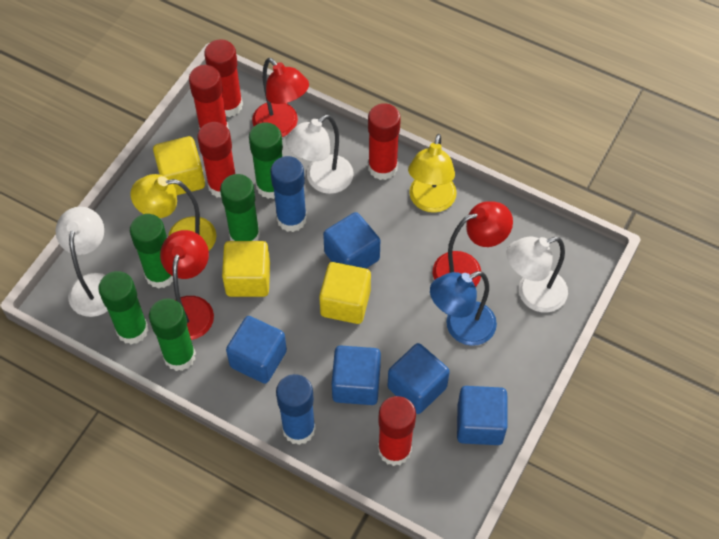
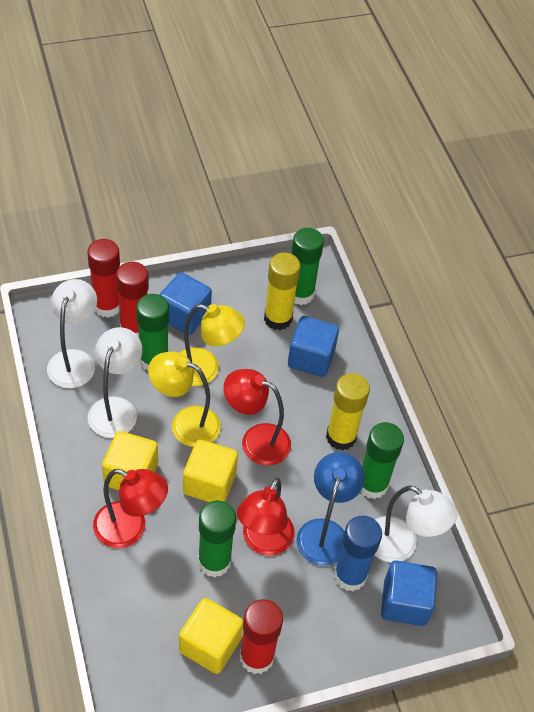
blue cube: [226,316,287,384] [323,212,380,268] [332,346,381,405] [388,343,450,414] [457,386,508,445] = 5 -> [159,272,212,335] [288,316,339,377] [381,560,437,626] = 3
blue glue stick: [270,156,307,232] [276,374,316,445] = 2 -> [334,515,382,591] = 1
green glue stick: [98,271,148,345] [130,214,173,289] [149,298,196,371] [220,174,260,241] [249,122,283,199] = 5 -> [136,294,169,371] [198,501,236,578] [292,228,324,305] [360,422,404,499] = 4
red glue stick: [189,65,229,130] [197,122,235,198] [204,39,243,117] [368,103,401,180] [378,396,416,466] = 5 -> [87,239,120,318] [116,262,149,337] [240,599,283,674] = 3
yellow glue stick: none = 0 -> [264,253,301,330] [326,373,370,451] = 2

